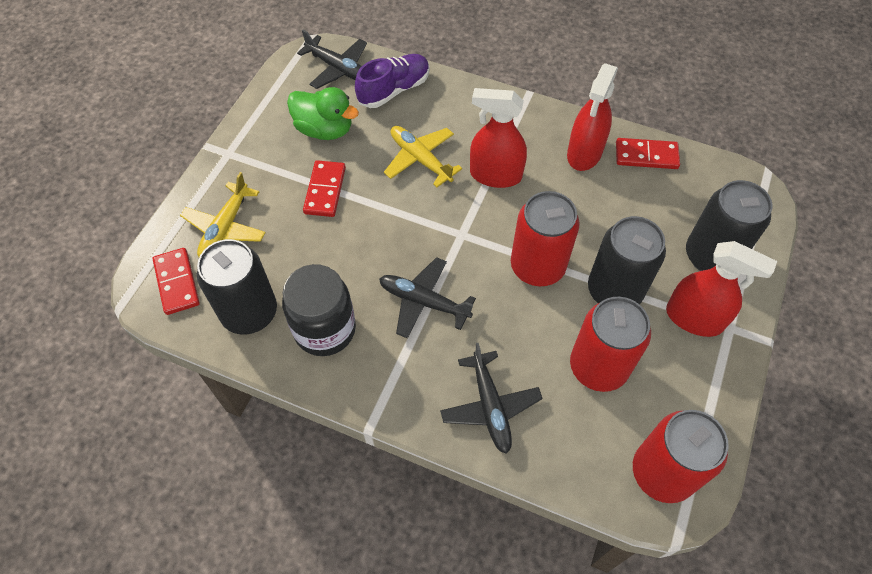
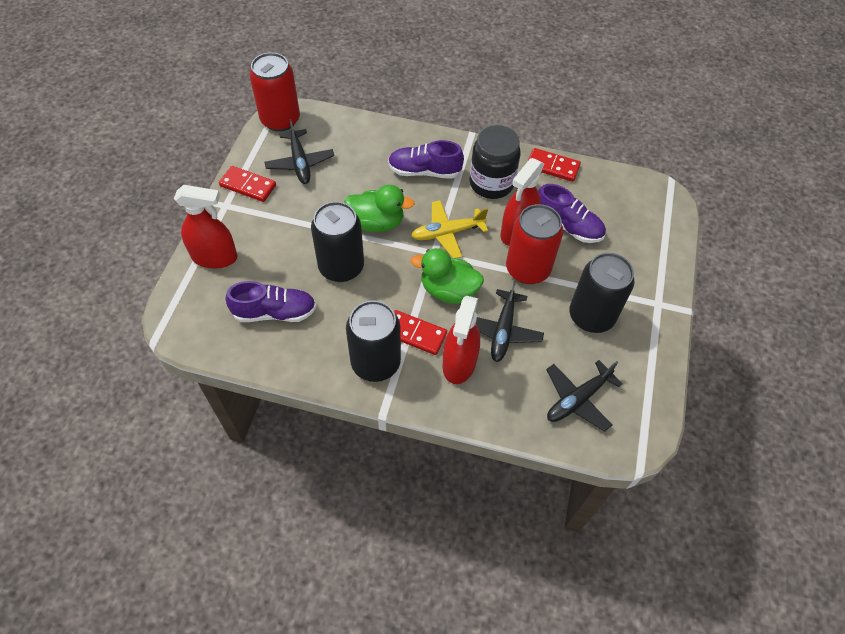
green duck: [287,87,359,140] = 1 -> [344,185,415,232] [411,248,484,304] = 2
purple shoe: [355,54,430,108] = 1 -> [226,281,316,322] [388,140,464,179] [538,184,606,243] = 3
red can: [511,191,580,286] [570,297,651,392] [633,410,729,503] = 3 -> [250,52,300,132] [506,204,563,284] = 2
yellow plane: [180,172,266,257] [384,126,462,187] = 2 -> [411,200,488,258] = 1

